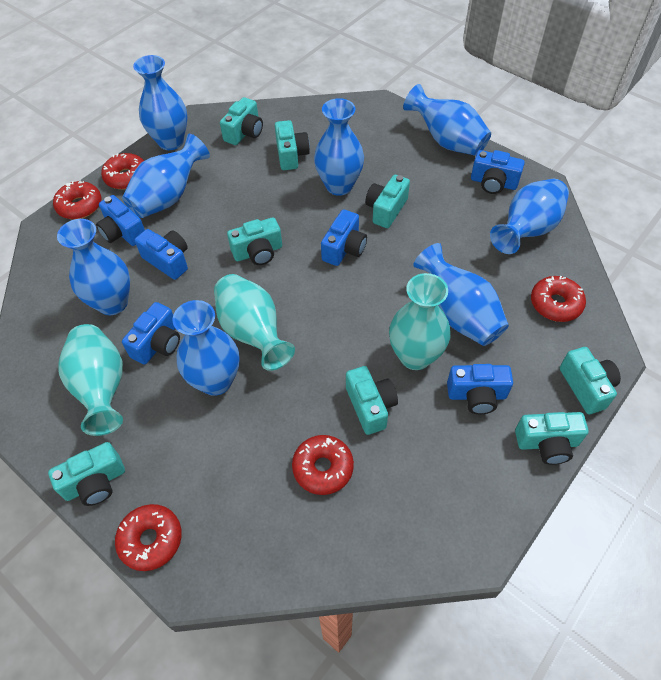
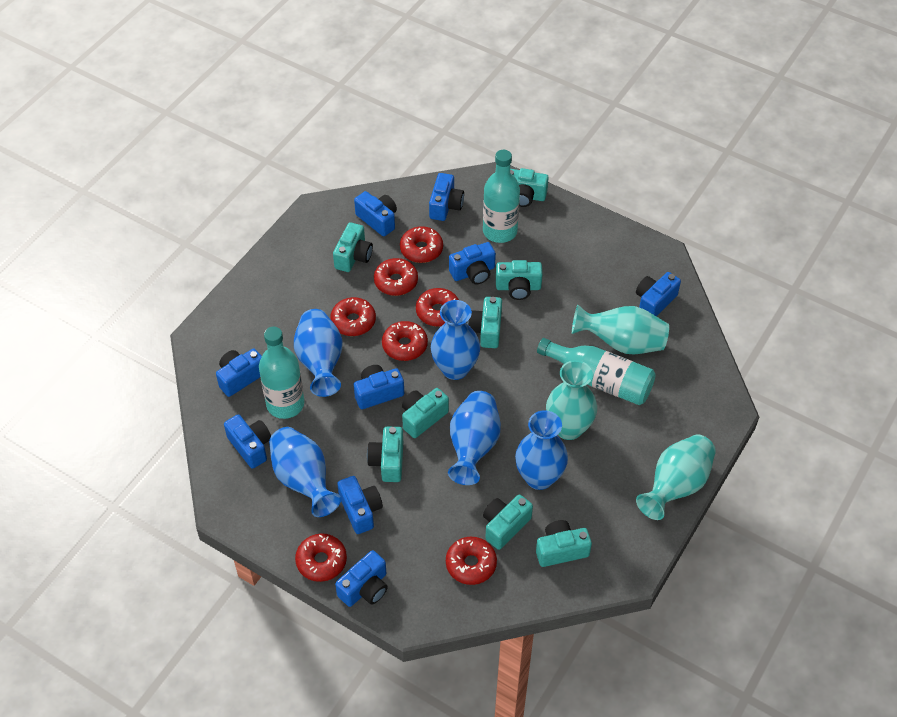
blue camera: [96,195,145,246] [122,302,180,365] [135,229,188,280] [321,209,367,266] [447,364,513,414] [471,150,525,194] = 6 -> [216,349,262,397] [224,414,271,469] [335,550,388,607] [337,476,383,534] [354,191,397,237] [354,365,404,409] [429,173,464,221] [449,242,496,284] [636,272,681,316] = 9
blue vase: [57,219,130,315] [122,134,210,218] [133,55,187,150] [173,300,240,396] [314,98,364,196] [403,84,491,156] [413,243,509,346] [490,179,569,254] = 8 -> [269,427,341,517] [294,309,343,397] [431,300,480,380] [448,391,501,485] [515,410,568,490] = 5
red donut: [53,181,101,219] [101,153,144,189] [115,504,182,571] [292,435,354,495] [531,276,586,322] = 5 -> [295,533,347,582] [330,297,376,336] [374,258,418,296] [382,321,428,361] [400,226,443,263] [416,288,459,327] [446,537,497,585] = 7
turquoise bottle: none = 0 -> [259,327,304,419] [483,150,520,243] [537,338,656,405] = 3

